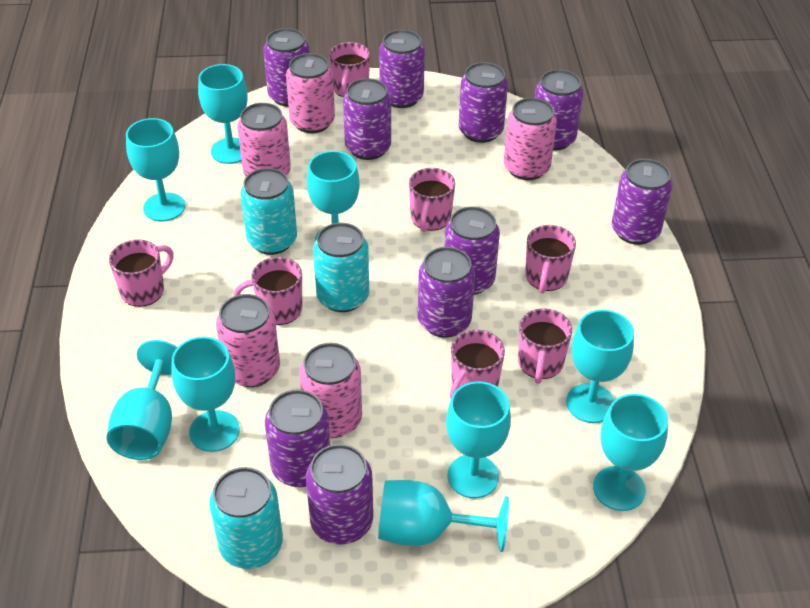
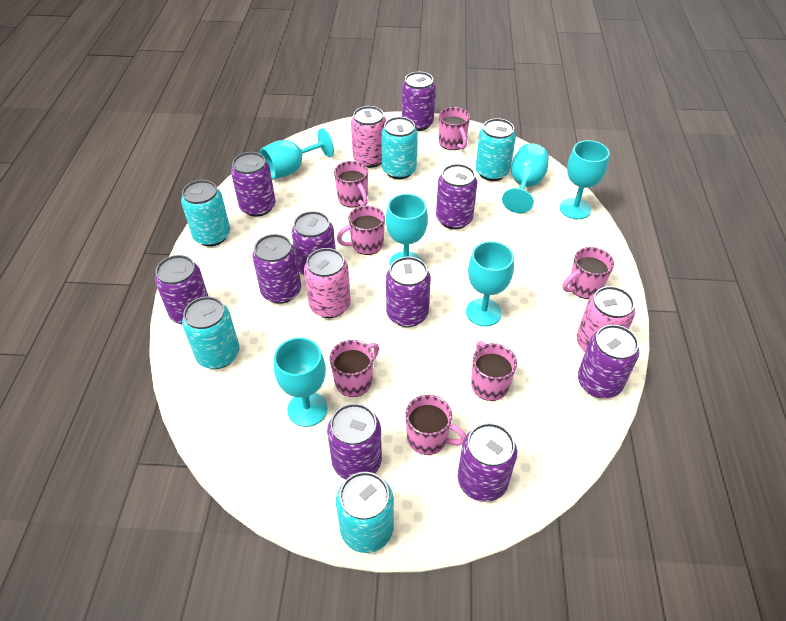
pink can: [216,294,280,387] [237,103,291,176] [286,53,335,133] [299,343,362,438] [504,98,557,180] = 5 -> [304,248,351,318] [351,106,386,168] [577,286,635,352] = 3
turquoise can: [209,467,283,569] [240,168,297,255] [313,223,369,312] = 3 -> [181,180,230,246] [182,296,240,369] [336,472,394,553] [381,117,418,179] [475,118,516,181] = 5
turquoise goblet: [106,340,177,460] [126,118,185,222] [172,337,240,452] [198,64,248,164] [307,151,360,241] [378,480,509,552] [446,381,511,498] [566,310,634,423] [593,394,668,511] = 9 -> [260,128,334,179] [274,337,328,427] [386,194,428,266] [466,241,514,326] [502,143,549,213] [560,140,610,219] = 6

